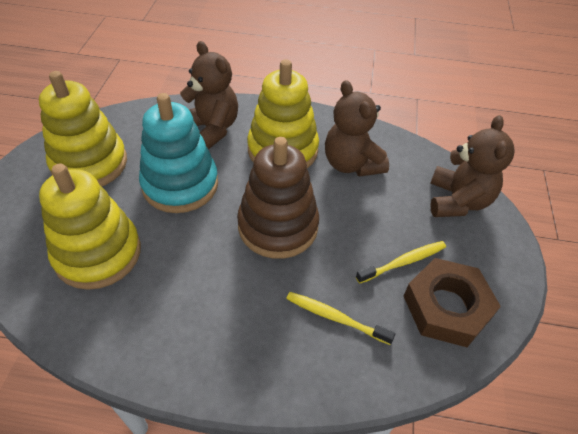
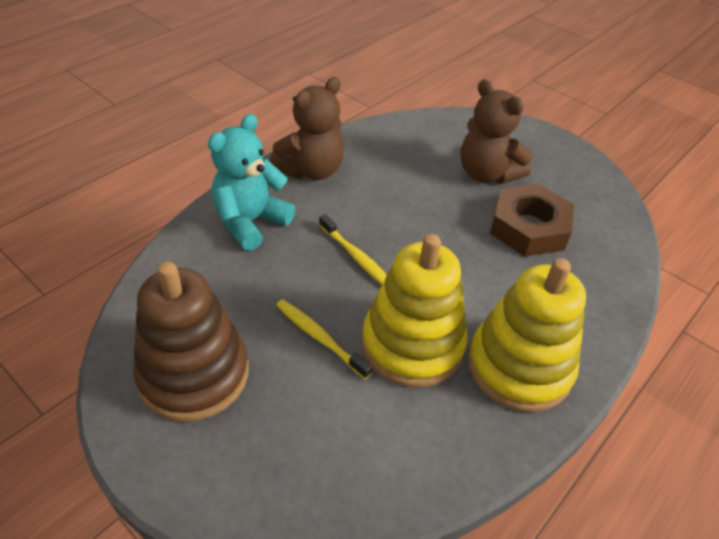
brown teddy bear: [180,41,238,150] [325,80,389,177] [430,115,515,217] = 3 -> [270,77,344,180] [461,79,533,184] = 2
turquoise stacking toy: [139,93,218,213] = 1 -> none = 0
turquoise teddy bear: none = 0 -> [208,114,295,251] = 1
yellow stacking toy: [39,71,127,186] [39,164,141,290] [247,59,319,168] = 3 -> [362,234,467,388] [468,258,586,412] = 2

